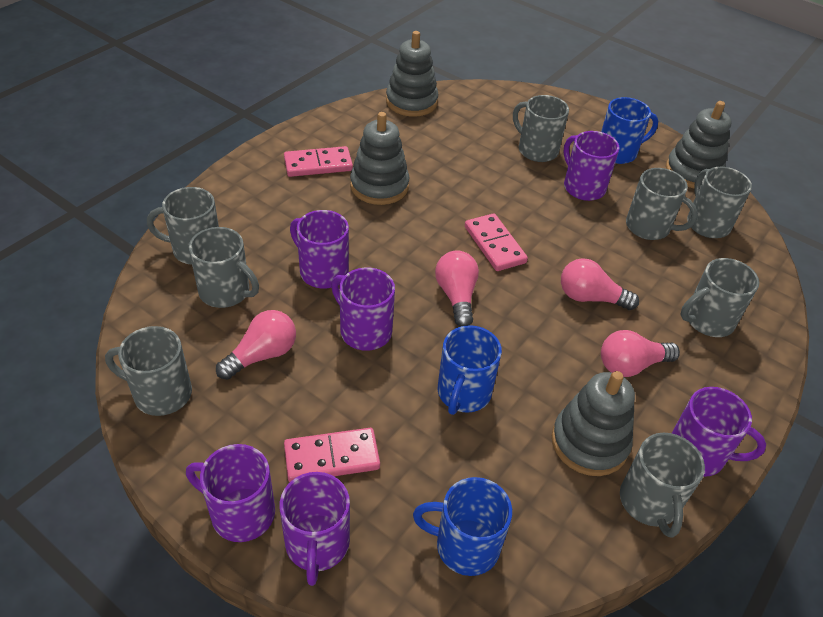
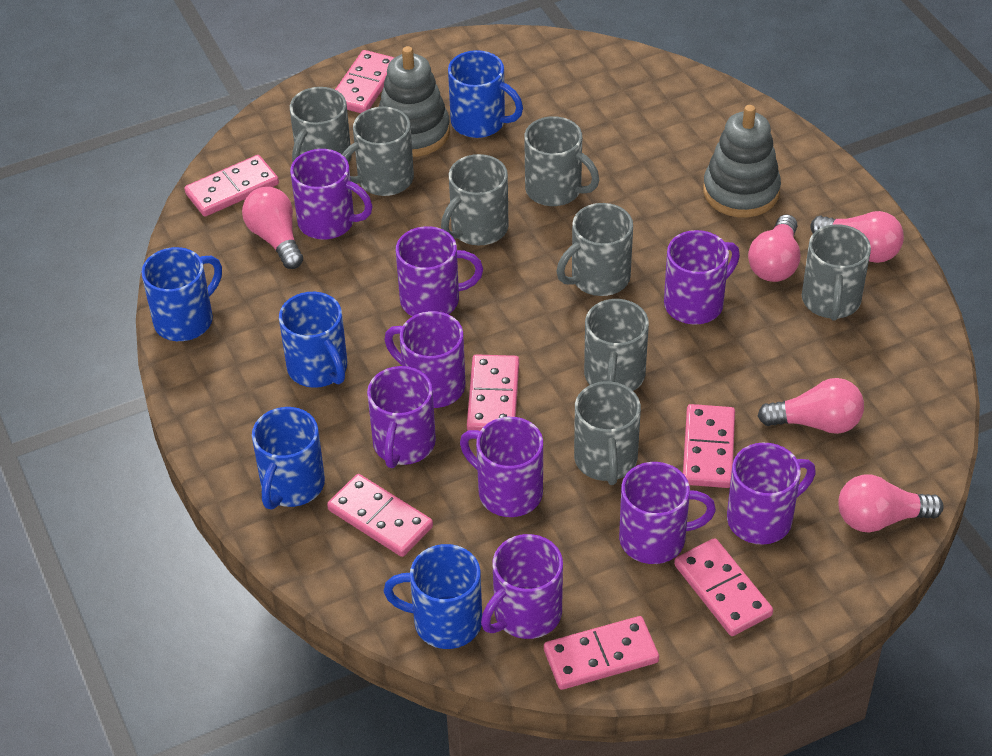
blue mug: [413,477,512,576] [438,325,502,415] [601,97,658,164] = 3 -> [141,247,222,341] [252,407,325,510] [279,292,347,388] [383,544,482,649] [448,50,523,138] = 5
grey stacking toy: [350,112,410,205] [386,31,438,117] [552,371,635,476] [666,101,732,189] = 4 -> [379,46,450,157] [703,105,781,218] = 2
pink domino: [284,146,353,177] [284,428,380,482] [465,213,528,271] = 3 -> [184,155,279,217] [327,474,433,557] [335,50,395,113] [467,354,519,431] [544,616,659,690] [674,538,773,636] [683,404,735,488] = 7
pink light bulb: [216,310,296,380] [435,250,479,327] [561,258,639,310] [601,330,680,377] = 4 -> [242,187,303,269] [748,215,800,282] [758,378,864,434] [810,211,904,263] [838,474,944,532] = 5
purple mug: [186,444,275,542] [280,472,350,586] [290,210,349,289] [331,268,395,351] [563,131,619,201] [672,387,766,477] = 6 -> [290,149,373,239] [367,366,436,468] [385,311,465,408] [396,226,483,317] [460,417,543,517] [481,534,563,639] [619,462,716,564] [664,230,740,325] [727,443,816,545] = 9

